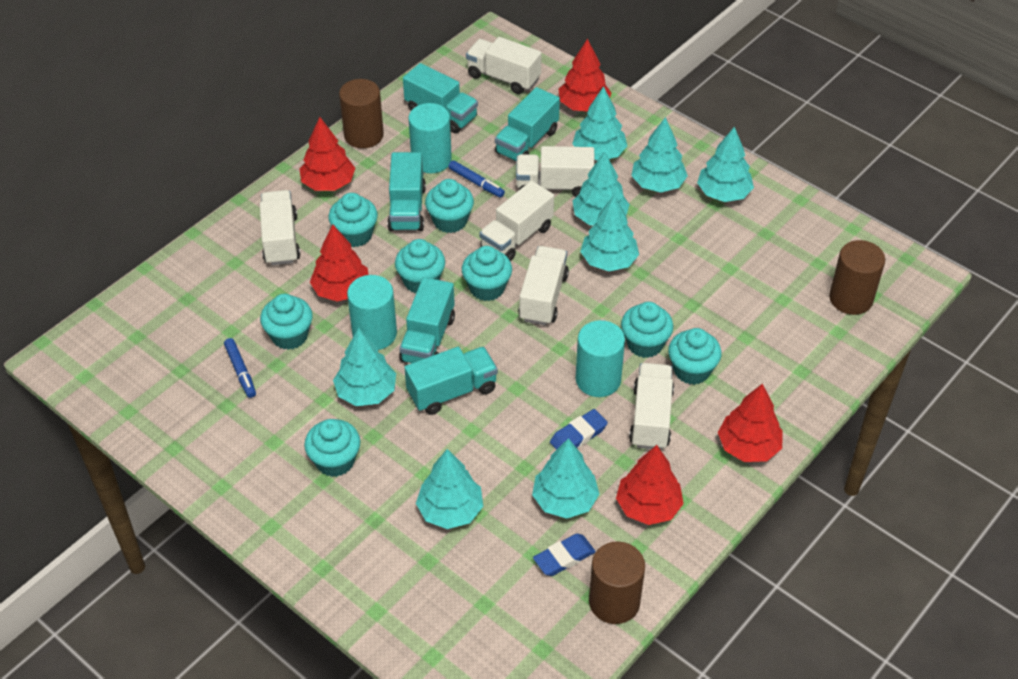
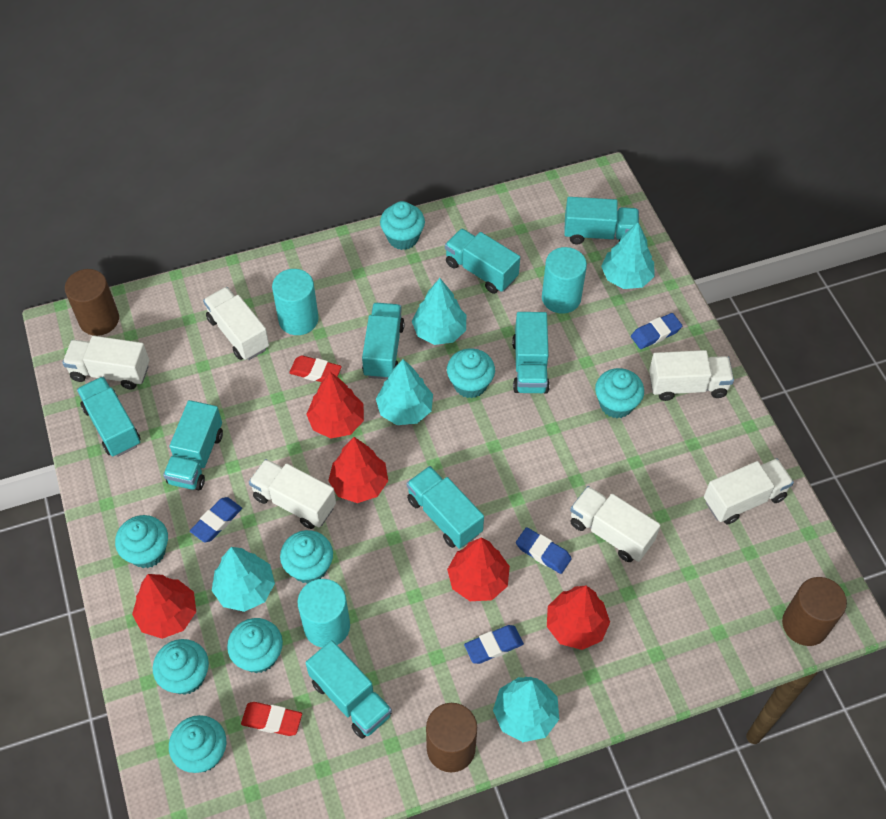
blue eraser: [533,533,596,576] [550,409,608,450] = 2 -> [190,497,242,542] [464,625,524,664] [516,527,572,574] [631,313,682,349] = 4
blue marker: [224,338,256,398] [448,160,505,198] = 2 -> none = 0
red eraser: none = 0 -> [241,702,302,736] [289,355,342,382] = 2
turquoise tree: [333,328,396,406] [416,449,483,529] [532,438,599,518] [572,86,627,160] [573,151,630,225] [580,195,639,271] [631,117,688,192] [697,127,754,202] = 8 -> [212,547,275,612] [376,359,433,425] [412,278,466,345] [493,677,559,742] [601,222,655,289] = 5
turquoise truck: [387,152,426,231] [399,277,455,363] [403,63,478,133] [404,347,498,415] [495,87,560,161] = 5 -> [77,377,141,457] [163,400,223,490] [306,640,392,739] [362,303,405,379] [407,466,484,549] [445,228,520,294] [512,312,550,393] [564,197,639,244] = 8

